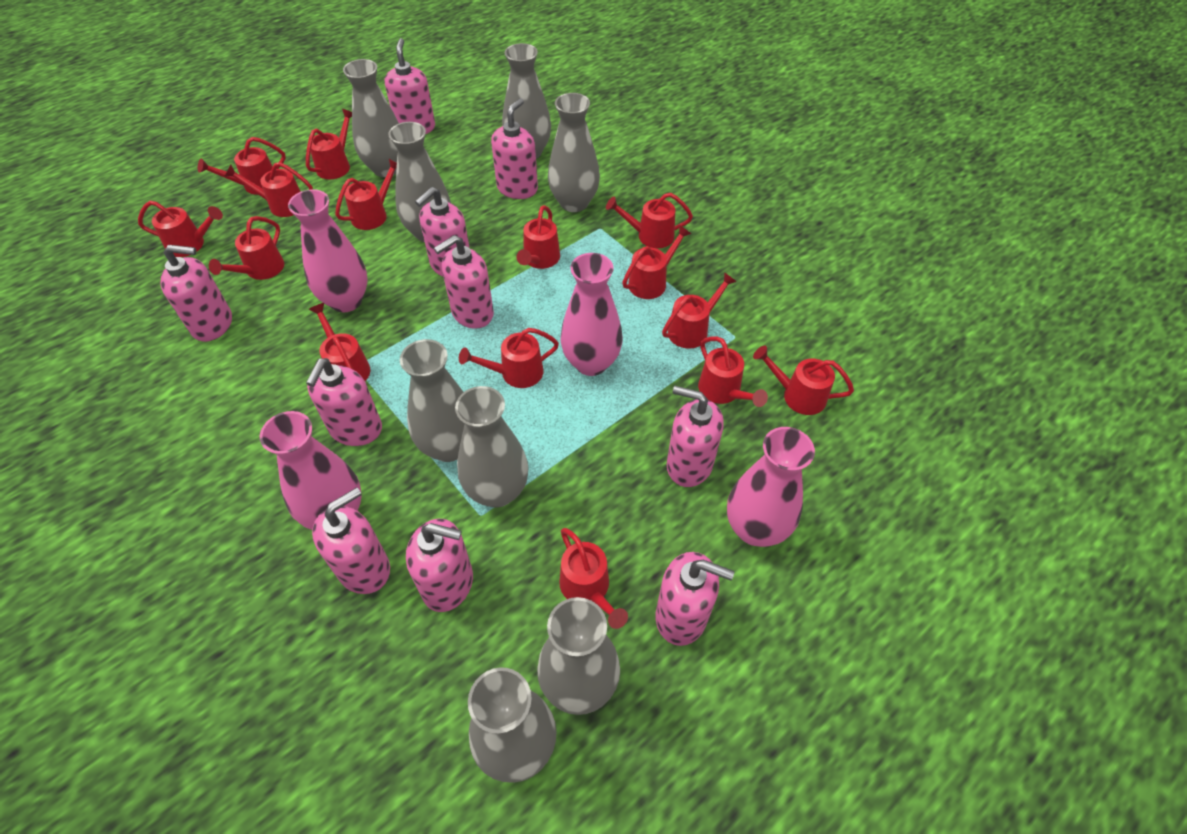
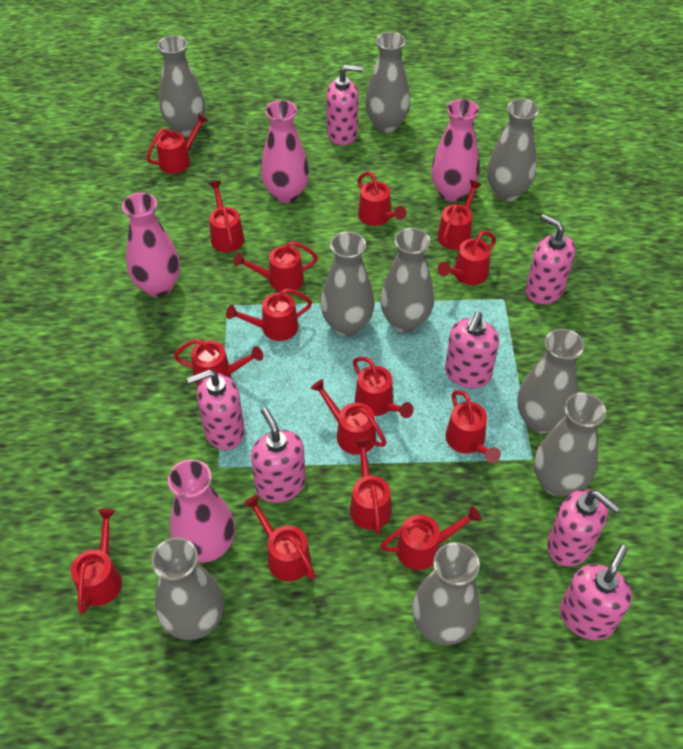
grey vase: [343,59,399,177] [388,122,451,242] [400,339,464,462] [455,386,529,507] [468,667,557,783] [502,43,551,159] [537,597,620,715] [548,93,600,212] = 8 -> [151,537,224,640] [157,35,205,136] [321,231,375,337] [365,32,410,133] [380,228,434,333] [412,542,480,645] [487,99,539,202] [517,328,584,433] [534,392,606,497] = 9
pink soap dispenser: [160,245,232,342] [306,358,382,446] [312,487,390,594] [385,38,435,134] [406,519,473,612] [415,187,470,277] [434,235,494,329] [491,98,538,199] [656,552,734,646] [667,386,724,487] = 10 -> [187,369,245,450] [251,407,306,503] [326,65,363,145] [445,312,499,389] [526,214,575,304] [547,489,620,566] [560,545,632,640] = 7

